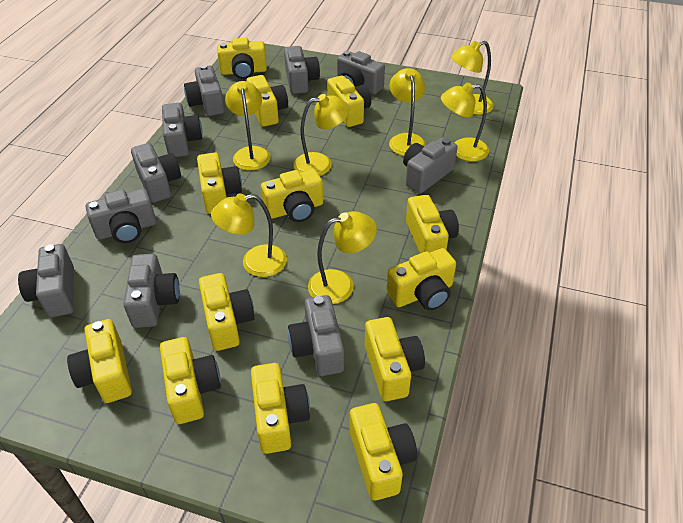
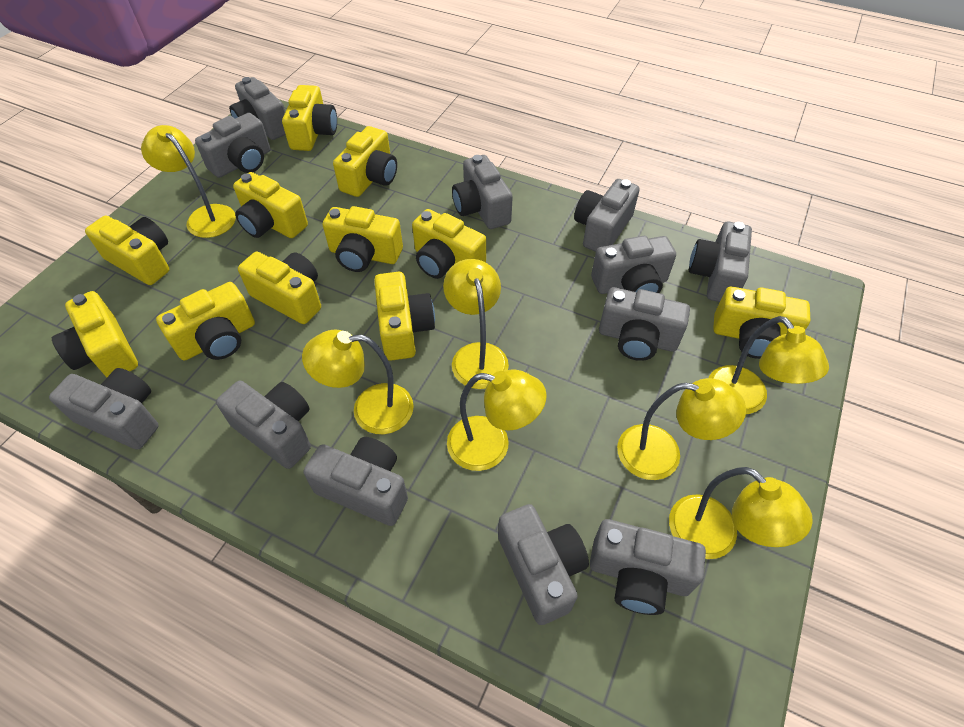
grey camera: [18,244,74,317] [86,188,156,243] [123,254,180,328] [131,143,181,203] [162,103,203,157] [184,65,224,116] [284,46,320,94] [288,295,344,376] [337,51,385,94] [403,137,458,193] = 10 -> [49,368,159,449] [195,113,270,178] [216,381,311,469] [229,77,286,140] [304,437,408,526] [452,155,513,229] [498,504,589,625] [574,179,640,252] [590,519,706,615] [591,236,676,294] [599,287,690,361] [689,221,752,302] = 12
yellow camera: [67,319,132,403] [160,337,221,424] [197,152,242,214] [199,273,255,351] [217,38,267,79] [246,75,288,127] [251,363,310,454] [261,169,323,222] [327,75,371,127] [350,403,417,501] [365,317,425,401] [387,248,456,310] [406,195,459,253] = 13 -> [52,291,138,377] [85,216,170,285] [156,282,255,361] [233,172,308,238] [238,252,321,324] [282,85,337,151] [323,206,403,272] [333,126,397,197] [374,272,435,361] [412,209,486,279] [713,287,810,359] = 11

